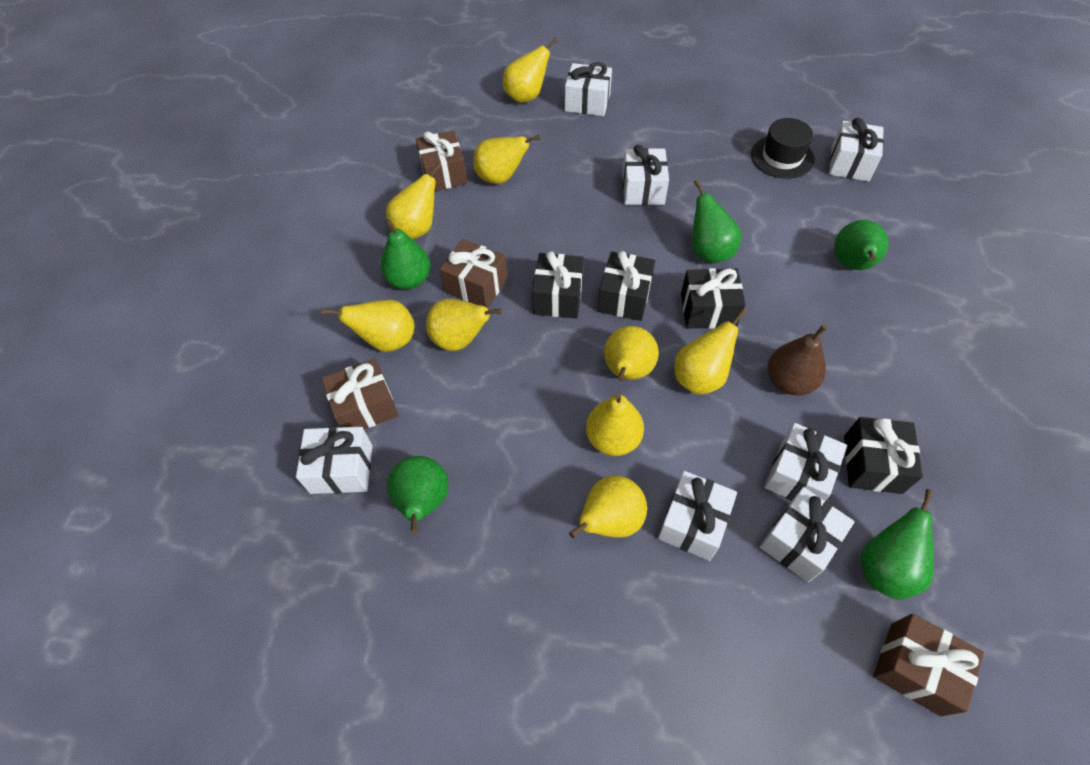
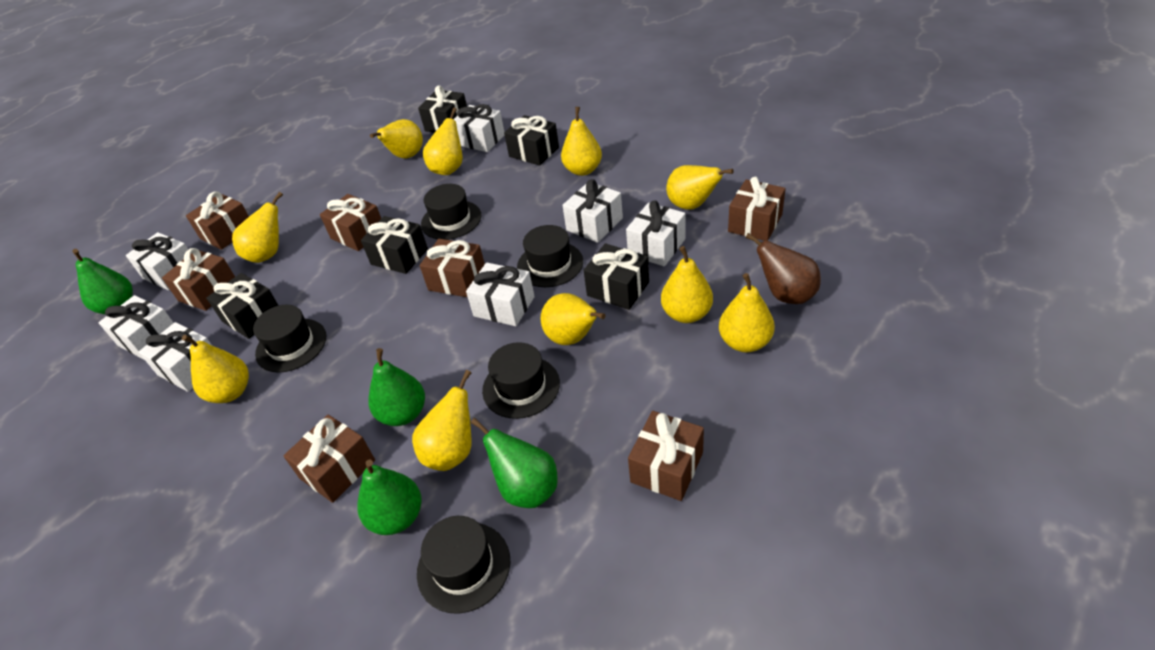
black gift: [532,251,584,319] [598,251,655,321] [681,268,746,329] [844,417,923,494] = 4 -> [206,273,279,339] [361,216,428,274] [418,85,467,133] [504,115,559,166] [583,243,649,310] = 5
black hat: [751,118,815,179] = 1 -> [253,305,326,372] [417,516,510,614] [421,184,481,240] [482,342,560,419] [517,225,583,287] = 5
brown gift: [322,358,398,429] [416,131,467,191] [440,239,508,308] [873,614,984,716] = 4 -> [162,248,235,311] [186,191,249,250] [283,415,375,503] [320,194,381,251] [420,239,485,297] [628,411,704,501] [728,177,786,241] = 7
green pear: [380,219,431,289] [387,456,448,533] [692,179,742,264] [834,220,889,270] [861,489,934,599] = 5 -> [72,249,133,314] [357,460,421,535] [368,348,425,426] [471,418,558,508] = 4
yellow pear: [322,300,414,352] [386,162,442,239] [426,299,502,351] [473,135,540,184] [503,37,558,103] [569,475,647,538] [586,392,644,456] [604,326,659,381] [674,308,747,395] = 9 -> [182,335,249,403] [232,192,283,263] [370,119,423,158] [412,370,472,471] [423,108,463,175] [541,293,606,345] [561,107,602,176] [661,246,713,323] [666,165,734,209] [719,273,775,352] = 10

